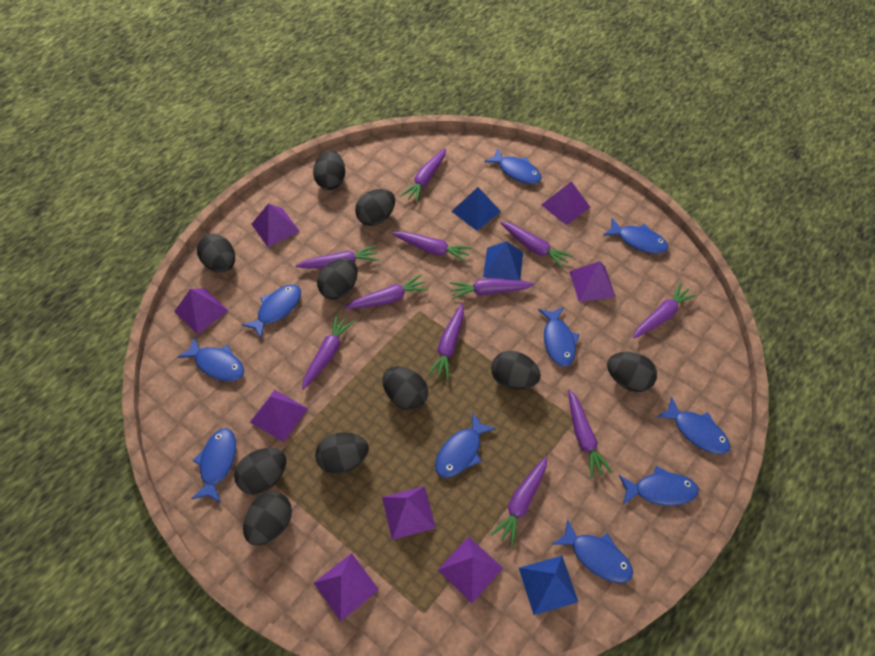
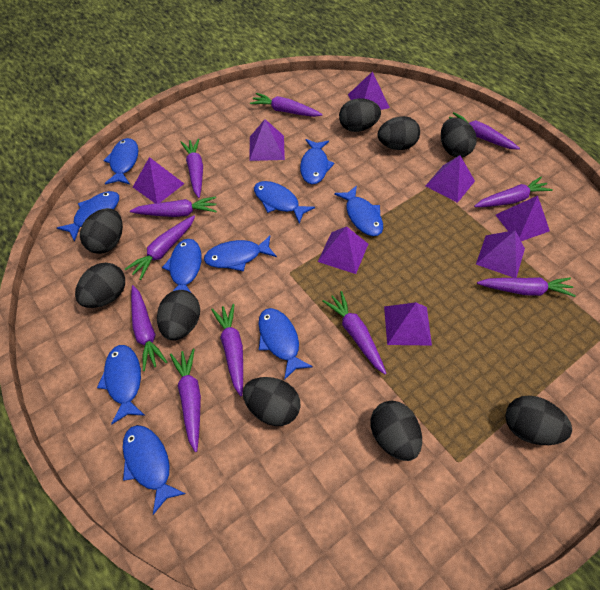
black egg: [197,234,235,272] [234,448,286,495] [243,492,292,545] [313,150,345,190] [315,432,369,474] [317,258,358,299] [355,189,395,226] [382,367,428,410] [491,351,541,390] [607,352,657,392] = 10 -> [75,262,125,308] [80,208,123,254] [157,290,200,341] [243,377,300,426] [339,98,381,132] [371,401,422,461] [378,116,420,150] [441,118,477,157] [505,395,572,445] = 9
blue pyramid: [452,187,501,231] [483,241,523,281] [519,556,578,615] = 3 -> none = 0

